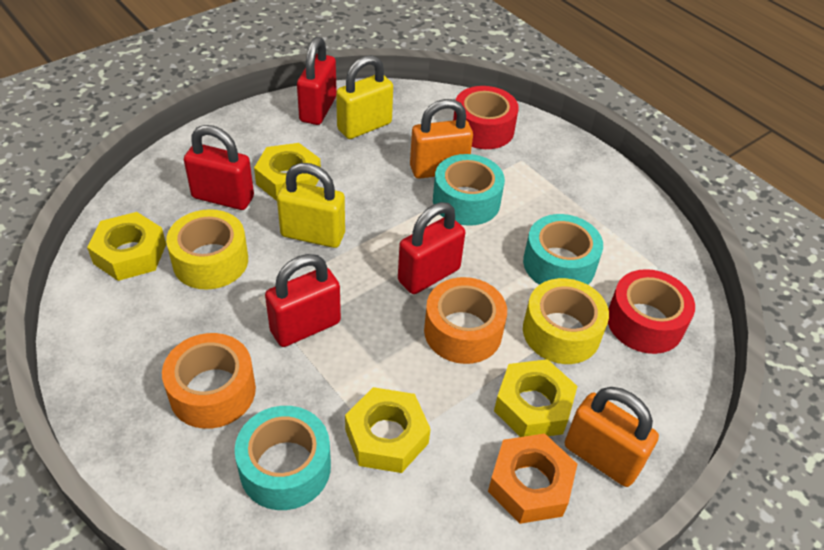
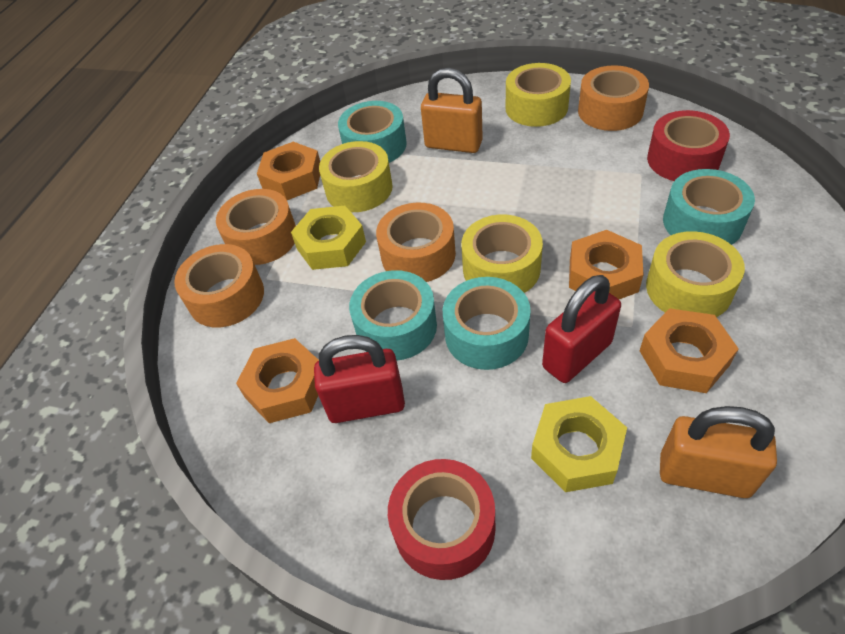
orange nut: [488,434,577,524] = 1 -> [236,338,319,423] [257,142,320,200] [569,230,644,299] [640,308,739,393] = 4
orange tape: [162,333,256,429] [424,277,507,364] = 2 -> [174,244,264,328] [216,189,296,265] [376,203,456,282] [578,65,649,131] = 4
red padlock: [184,125,254,210] [265,254,341,347] [297,37,337,125] [398,202,465,294] = 4 -> [314,335,405,423] [542,275,621,383] = 2
turquoise tape: [235,406,331,510] [433,154,505,226] [523,214,603,285] = 3 -> [338,101,407,163] [349,270,437,360] [443,277,531,370] [663,169,755,245] = 4
yellow nut: [87,212,166,281] [254,143,321,201] [345,387,431,473] [494,359,577,437] = 4 -> [291,206,366,270] [531,396,627,492] = 2
yellow padlock: [277,163,345,248] [336,55,393,139] = 2 -> none = 0
yellow tape: [166,209,248,290] [523,278,609,364] = 2 -> [319,141,393,212] [461,215,543,293] [506,63,571,127] [646,231,745,317] = 4

